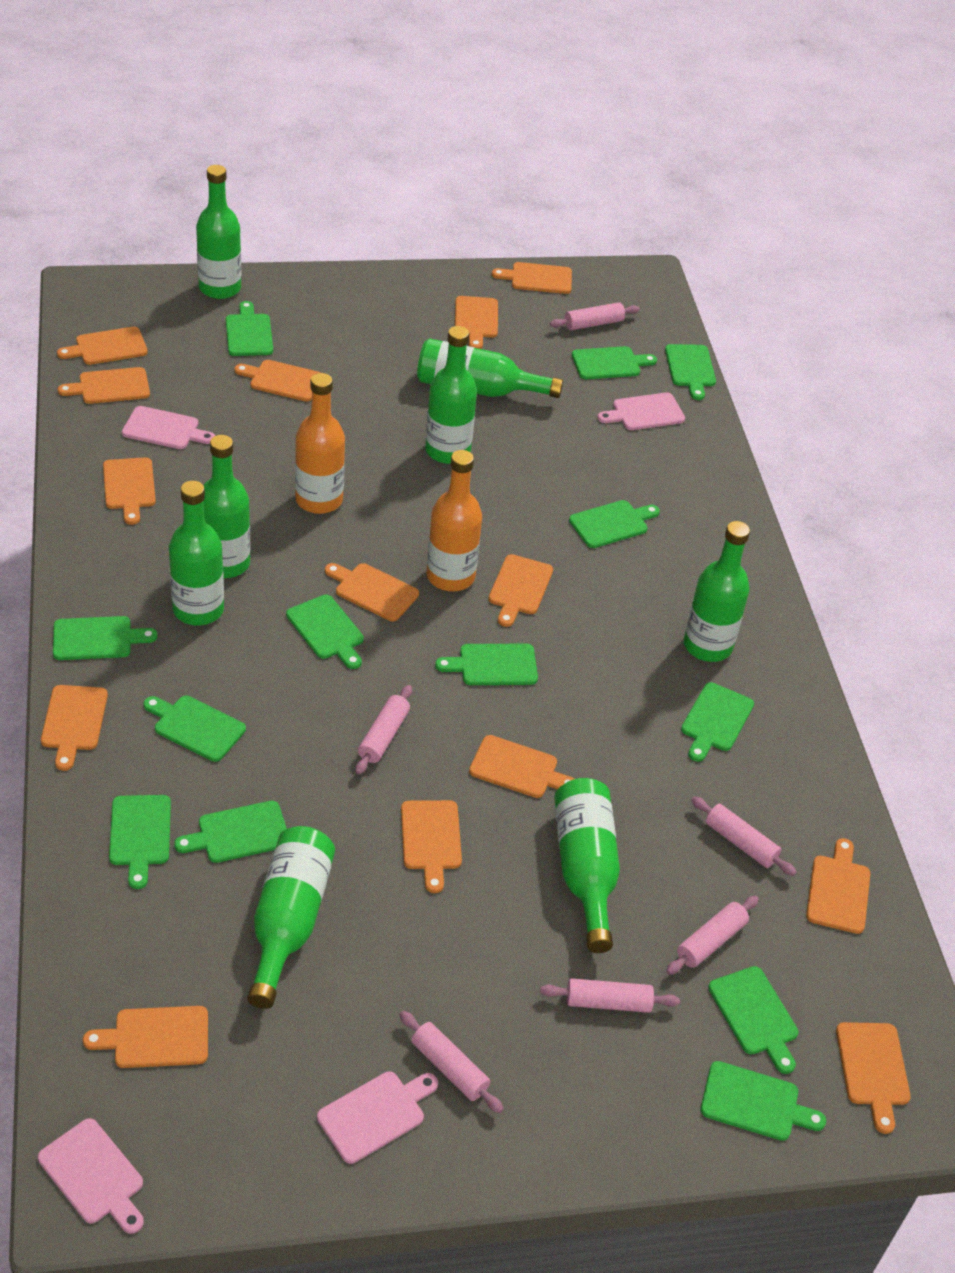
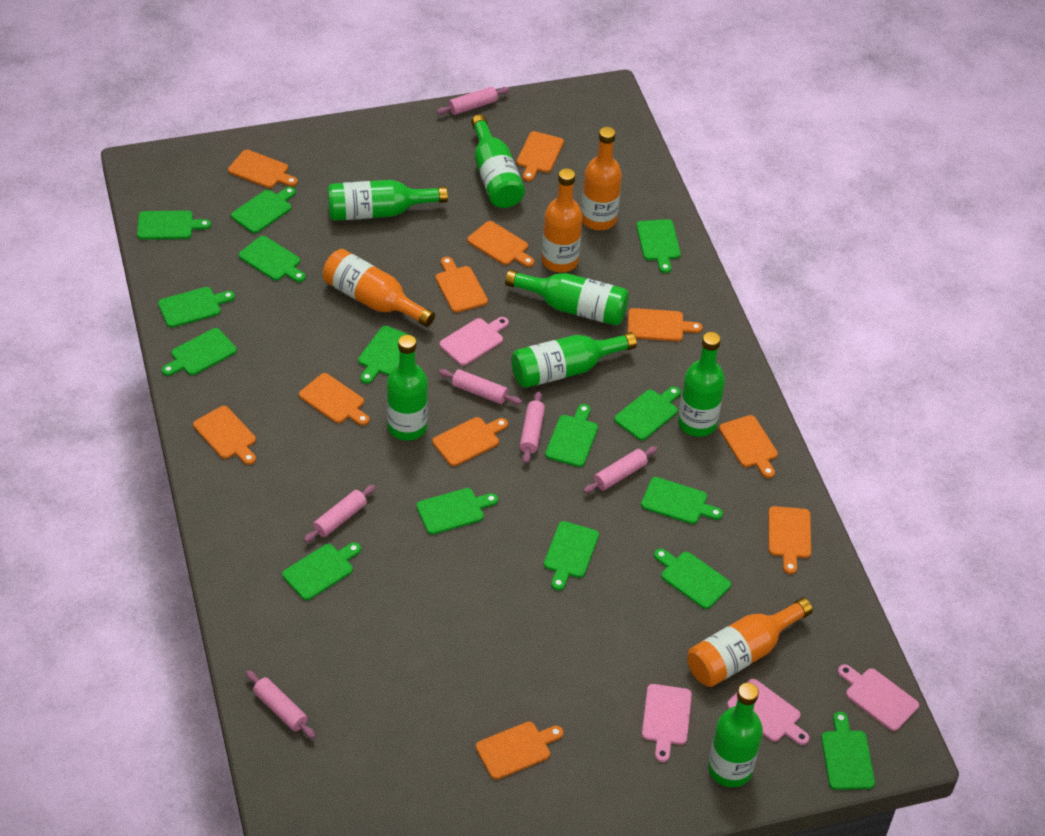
green bottle: [169,481,224,625] [196,165,241,299] [203,435,251,578] [247,826,335,1009] [417,338,563,398] [425,326,477,464] [554,778,620,953] [684,521,750,662] = 8 -> [327,180,448,221] [387,335,428,441] [471,115,525,208] [505,270,629,326] [511,332,637,388] [678,332,725,437] [708,683,763,787] = 7
green cutting board: [53,616,158,660] [109,795,171,889] [144,696,246,762] [174,801,287,863] [226,301,273,356] [286,594,364,669] [435,644,538,685] [569,500,660,548] [572,346,657,379] [665,344,716,400] [681,682,754,762] [701,1061,826,1141] [708,966,798,1074] = 13 -> [137,211,211,240] [158,287,235,328] [162,328,237,376] [231,187,296,233] [239,236,306,282] [282,542,361,600] [358,326,416,384] [416,488,498,535] [544,521,599,590] [545,404,598,467] [614,386,680,440] [636,219,681,273] [641,477,723,524] [654,549,731,609] [821,711,875,790] = 15
orange bottle: [295,373,345,514] [427,450,482,591] = 2 -> [323,249,435,327] [542,168,583,273] [581,127,622,230] [687,597,813,687] = 4
orange cutting board: [41,685,108,771] [57,327,148,365] [58,367,150,404] [83,1006,208,1068] [103,458,156,525] [234,360,321,402] [325,563,419,621] [401,800,462,893] [455,296,498,349] [469,735,574,798] [488,554,553,627] [492,262,572,294] [806,838,871,934] [836,1022,911,1134] = 14 -> [193,406,256,465] [228,150,298,188] [299,373,370,426] [432,417,508,466] [435,257,488,313] [467,221,534,267] [476,722,563,780] [516,131,564,181] [628,308,703,341] [719,415,778,478] [768,506,811,574] = 11

